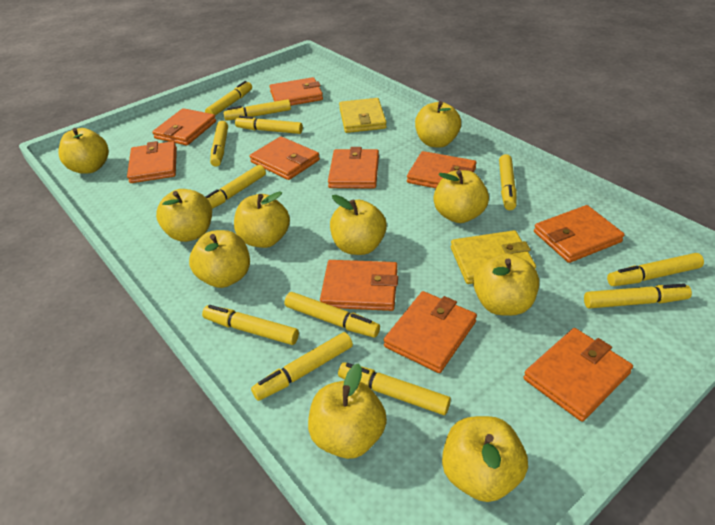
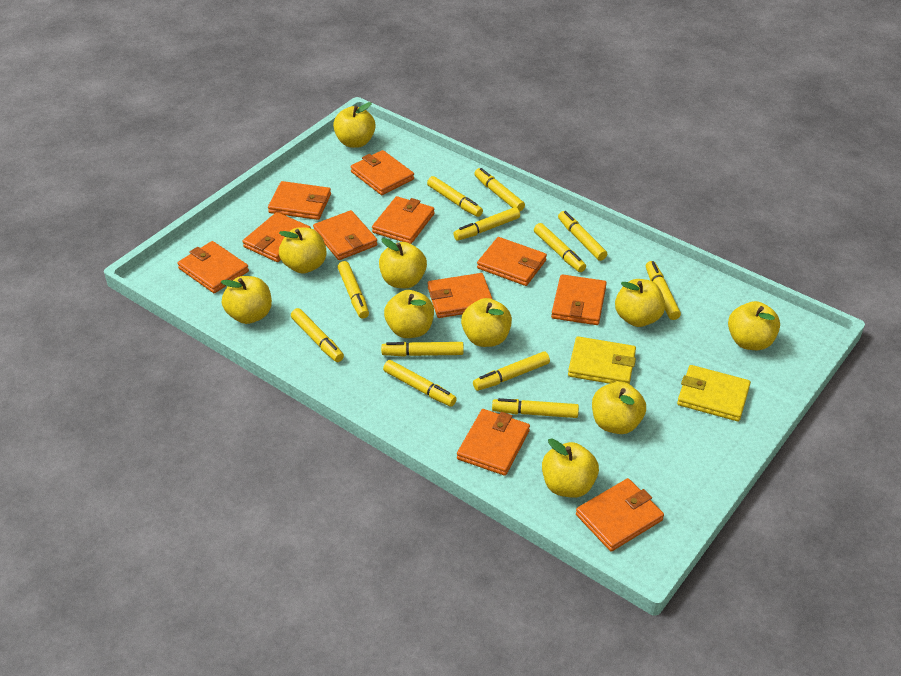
orange wallet: [127,141,177,183] [152,108,216,146] [250,136,320,180] [270,77,323,106] [320,260,398,311] [328,147,379,188] [384,291,477,373] [407,151,476,188] [523,328,633,422] [534,205,625,263] = 10 -> [178,241,249,293] [243,212,311,262] [268,181,331,220] [313,210,377,260] [351,150,414,195] [372,196,435,244] [428,273,492,318] [457,409,530,476] [477,237,547,286] [551,274,607,325] [576,478,664,552] = 11

